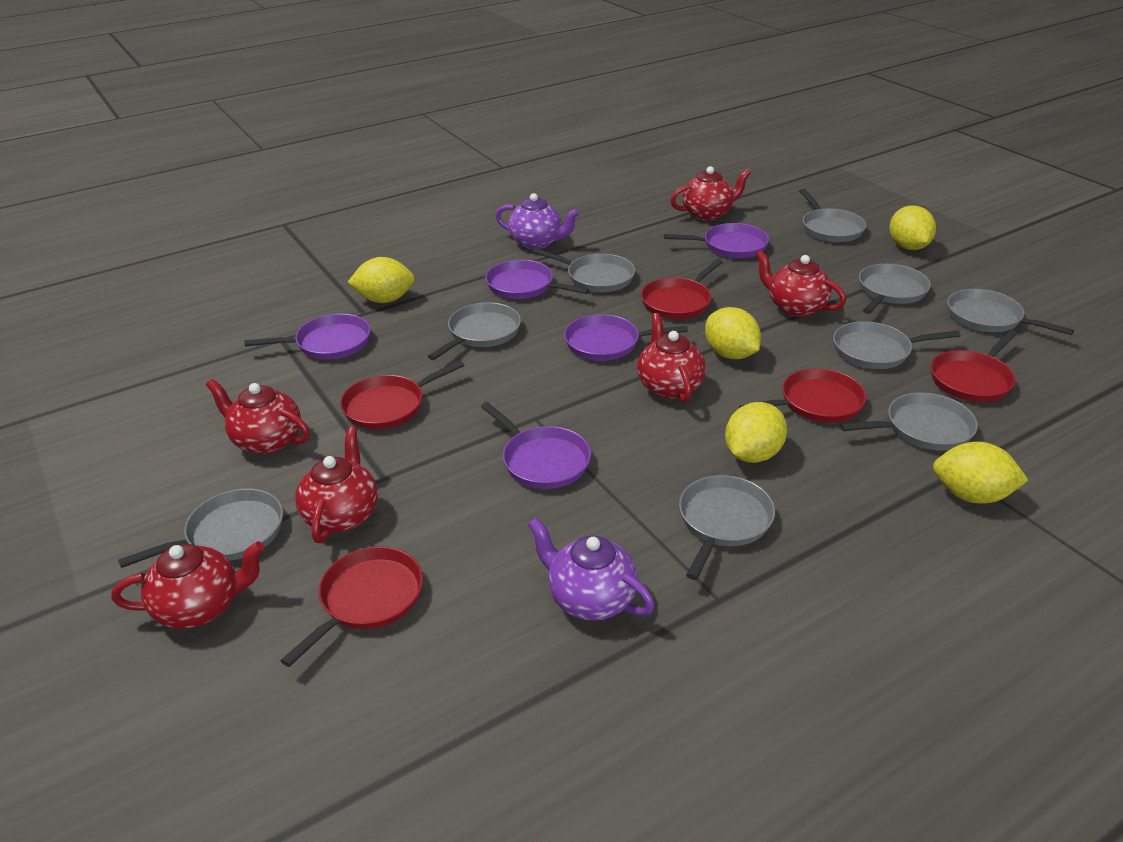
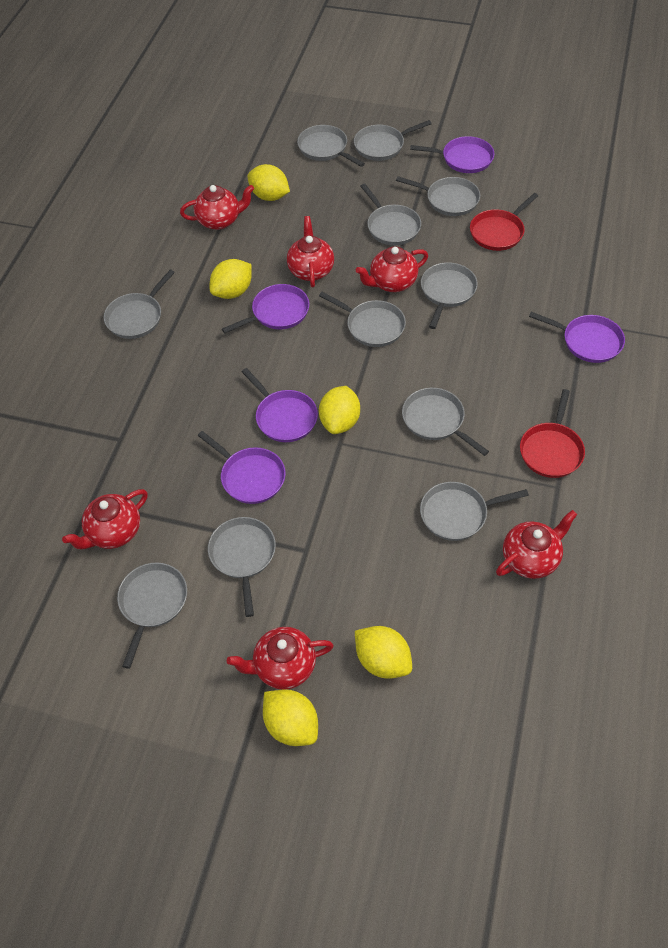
grey pan: [118,488,283,568] [428,302,521,360] [533,248,635,292] [679,475,775,580] [799,189,867,242] [833,321,961,369] [840,392,978,451] [859,264,931,314] [947,289,1074,335] = 9 -> [104,270,175,339] [117,563,187,669] [208,517,276,617] [297,125,365,167] [319,292,406,347] [354,120,432,161] [360,184,421,245] [396,176,480,216] [402,388,489,456] [420,482,529,541] [421,262,478,329] = 11
purple teapot: [495,193,580,249] [528,518,655,620] = 2 -> none = 0
red pan: [280,546,423,667] [340,361,465,429] [641,259,723,319] [739,368,866,423] [931,330,1017,402] = 5 -> [470,193,538,251] [520,389,585,478] = 2

